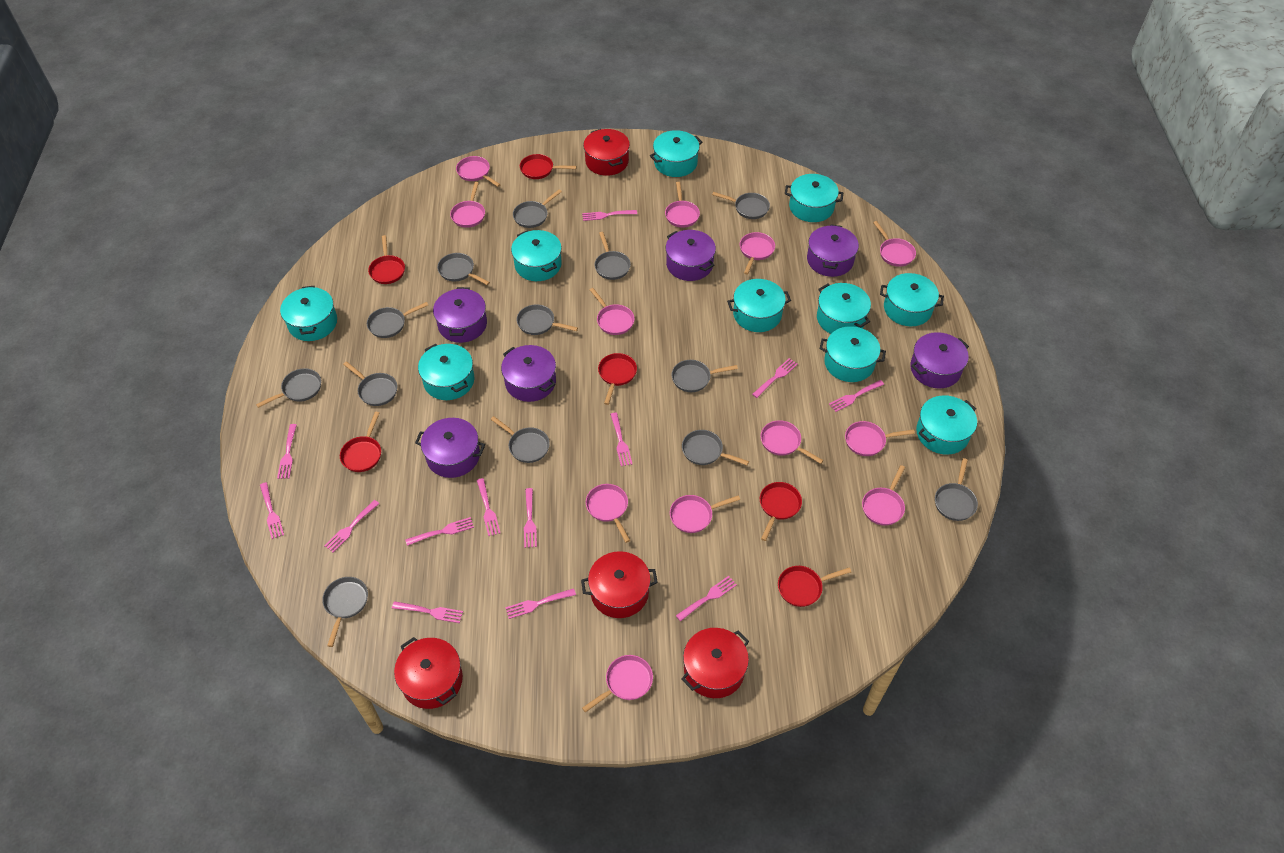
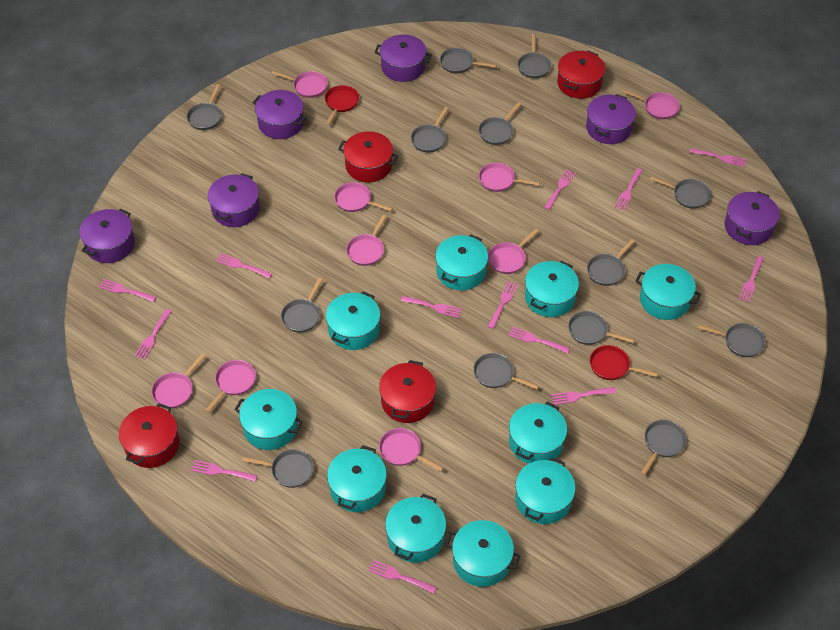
pink pan: [450,182,485,228] [456,156,501,187] [582,655,653,713] [586,484,630,543] [590,288,635,335] [665,182,700,228] [670,495,740,533] [740,232,775,275] [761,420,824,464] [845,421,915,456] [862,465,905,526] [873,221,916,267] = 12 -> [151,353,205,408] [205,360,256,413] [271,71,328,98] [334,182,393,212] [346,215,387,266] [379,428,444,472] [479,163,540,192] [488,228,538,274] [622,89,680,119] = 9
red pan: [340,412,381,472] [368,235,405,284] [520,154,577,179] [598,353,637,405] [760,482,802,541] [778,566,851,607] = 6 -> [325,85,359,126] [590,345,658,380] = 2

